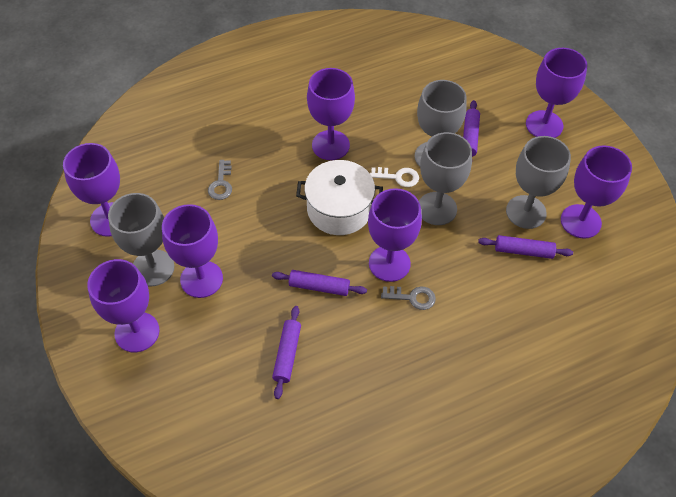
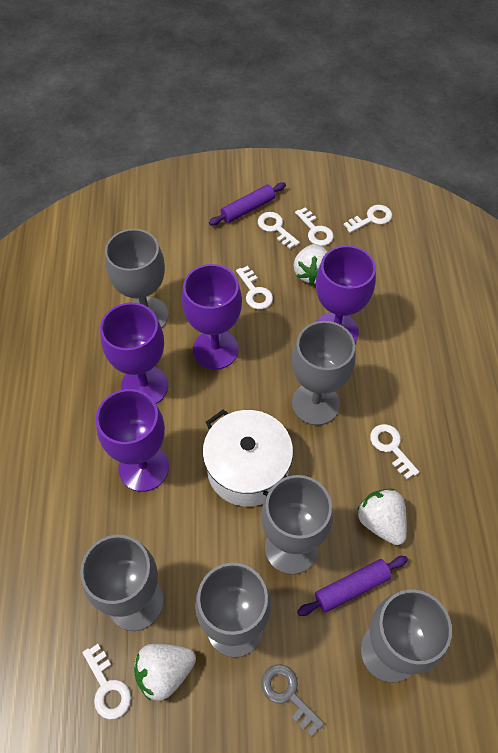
grey goblet: [108,193,174,286] [414,80,467,167] [419,132,472,225] [506,136,571,229] = 4 -> [80,535,163,631] [105,229,169,328] [195,563,271,658] [261,475,333,575] [292,321,356,425] [361,589,452,683] = 6
grey key: [208,160,232,200] [381,286,436,310] = 2 -> [261,664,325,736] = 1
purple goblet: [63,143,120,237] [87,259,160,352] [162,204,223,298] [307,68,355,160] [368,188,422,282] [526,48,587,138] [561,145,632,239] = 7 -> [96,389,169,492] [100,302,168,404] [182,264,242,370] [316,245,376,343] = 4
purple rolling pin: [272,270,367,296] [272,306,301,399] [463,100,480,157] [478,235,573,259] = 4 -> [209,182,286,225] [297,556,408,616] = 2
white key: [370,167,419,187] = 1 -> [82,644,131,720] [236,266,273,309] [258,212,300,249] [295,207,334,246] [344,205,392,233] [370,424,419,479] = 6
white strawberry: none = 0 -> [134,644,196,701] [294,244,328,285] [357,489,407,545] = 3

